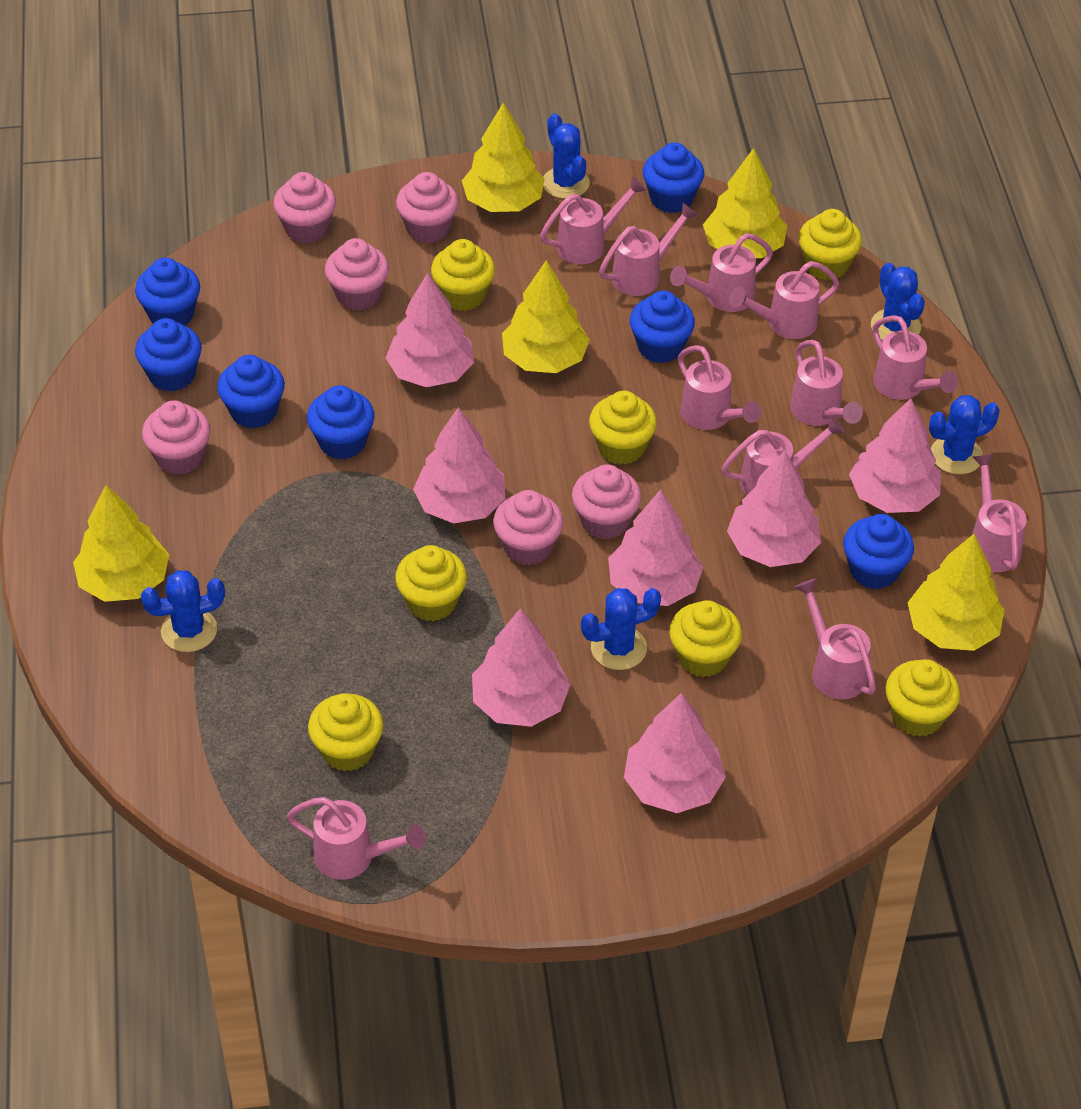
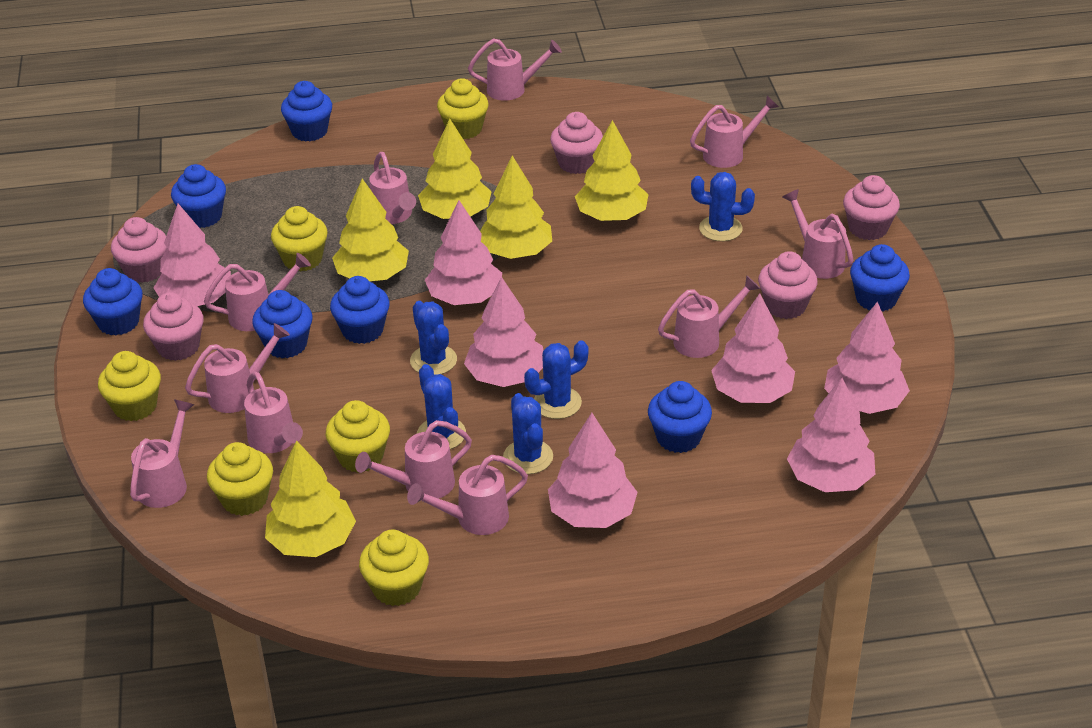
pink cupcake: [142,400,210,475] [273,172,336,243] [325,238,389,310] [396,172,459,243] [493,490,563,565] [572,464,641,540] = 6 -> [111,217,167,283] [143,292,204,361] [550,112,603,174] [758,251,817,319] [843,175,900,240] = 5
yellow cupcake: [308,693,383,771] [395,545,467,621] [431,239,495,311] [589,391,657,465] [669,600,742,677] [798,209,862,280] [885,659,960,737] = 7 -> [98,351,161,421] [207,442,273,516] [271,206,328,271] [326,400,390,473] [359,529,429,606] [437,78,489,139] = 6

